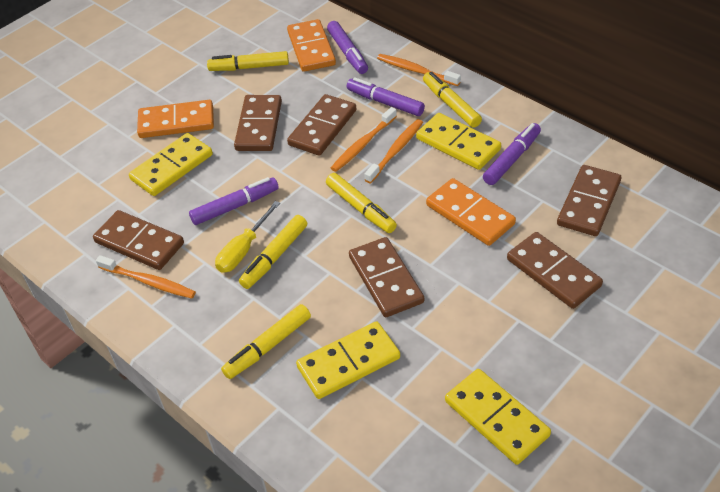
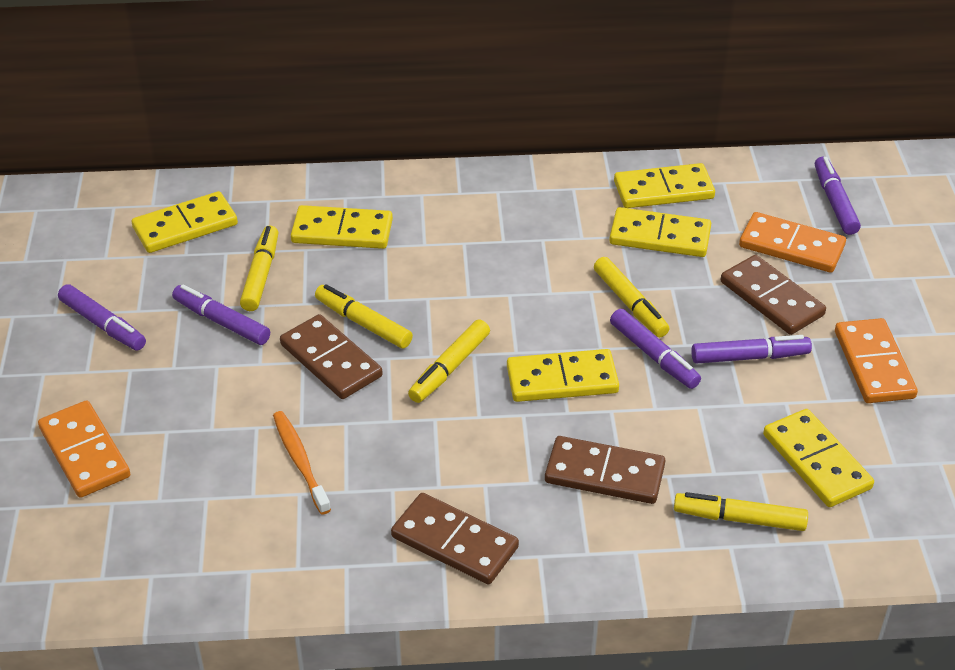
brown domino: [93,210,184,270] [234,95,282,151] [287,94,356,156] [349,237,424,317] [507,232,603,309] [557,165,621,236] = 6 -> [280,314,383,399] [391,493,519,585] [545,436,665,504] [721,255,826,335] = 4
orange toothbrush: [96,255,196,299] [331,107,397,172] [365,119,423,183] [377,54,461,86] = 4 -> [273,411,331,515] = 1
purple marker: [189,177,279,225] [327,21,368,74] [347,77,425,116] [483,123,541,185] = 4 -> [58,284,146,350] [172,285,270,345] [610,309,701,389] [691,335,812,364] [815,157,861,235] = 5
yellow domino: [129,133,213,196] [296,321,400,399] [416,113,501,170] [445,369,551,465] = 4 -> [132,191,238,253] [291,205,393,249] [507,349,619,402] [609,207,711,257] [614,163,715,208] [763,409,874,507] = 6
yellow screwdriver: [215,201,280,273] = 1 -> none = 0

